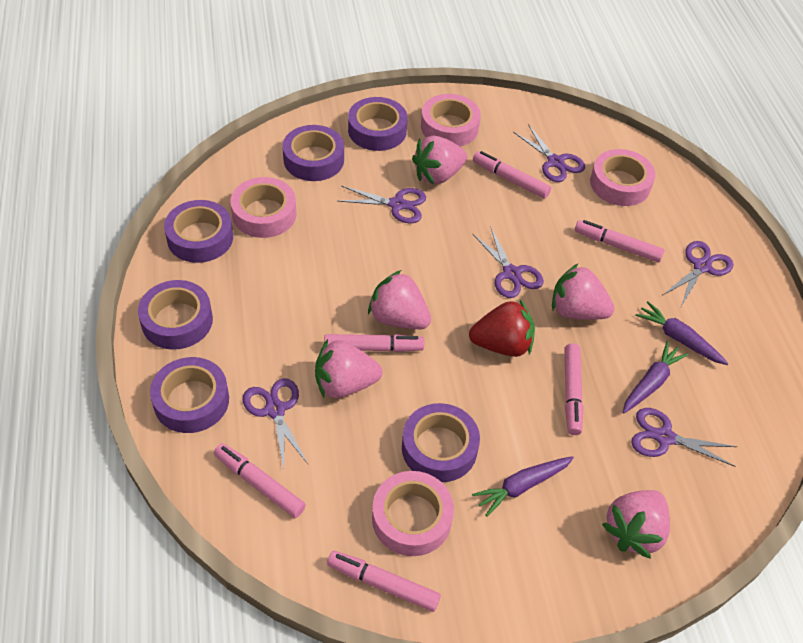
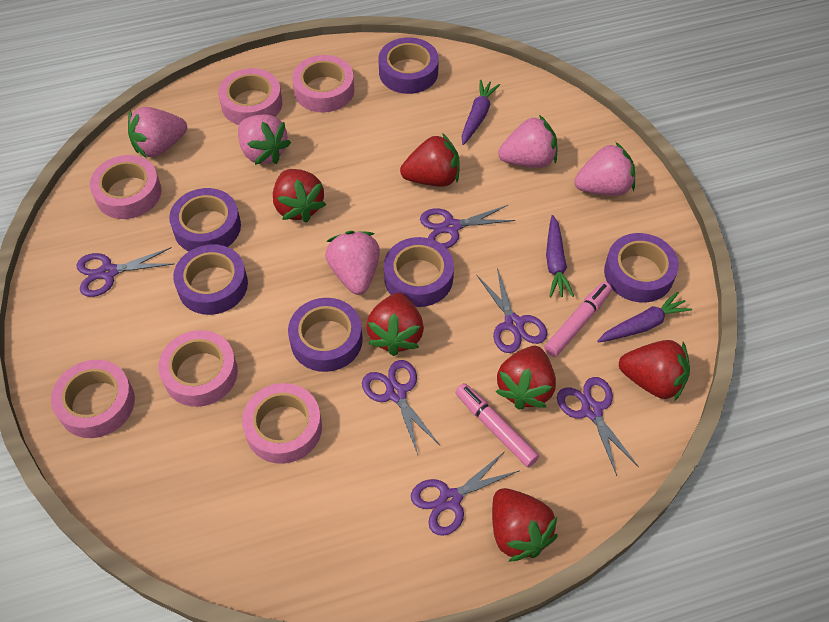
pink marker: [214,443,306,518] [324,334,424,352] [327,551,441,612] [473,151,551,199] [564,343,584,435] [575,220,665,263] = 6 -> [455,383,539,467] [544,282,612,357] = 2
pink tape: [230,177,296,238] [372,471,454,556] [421,94,481,146] [590,149,656,206] = 4 -> [51,360,135,438] [90,155,161,219] [158,330,238,407] [218,68,282,125] [242,383,322,464] [292,55,354,113] = 6
red strawberry: [469,300,535,357] = 1 -> [273,169,326,223] [366,293,424,356] [400,133,460,187] [492,488,558,562] [496,346,556,410] [619,340,690,401] = 6

